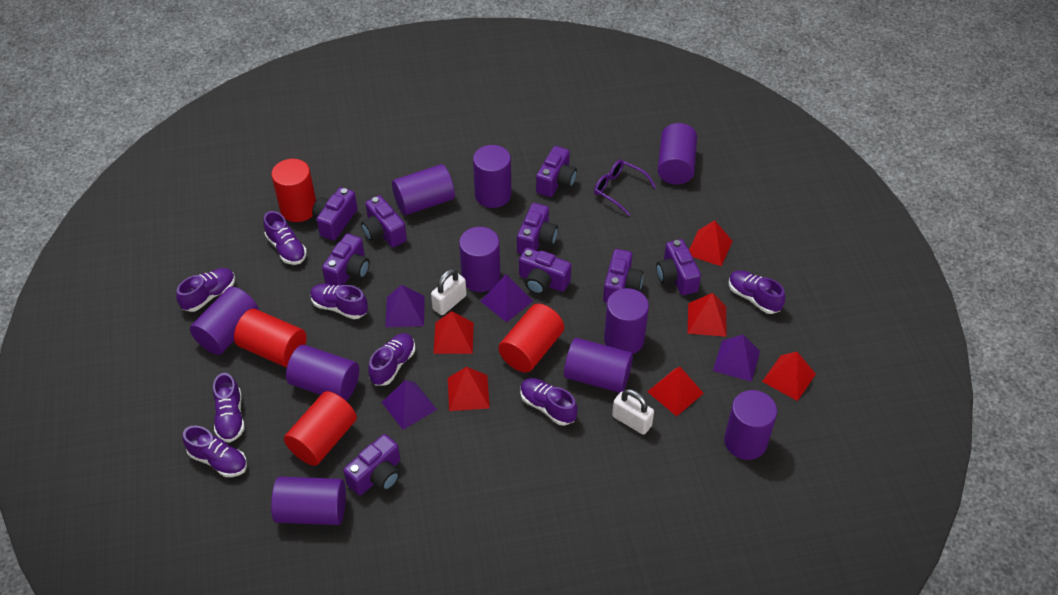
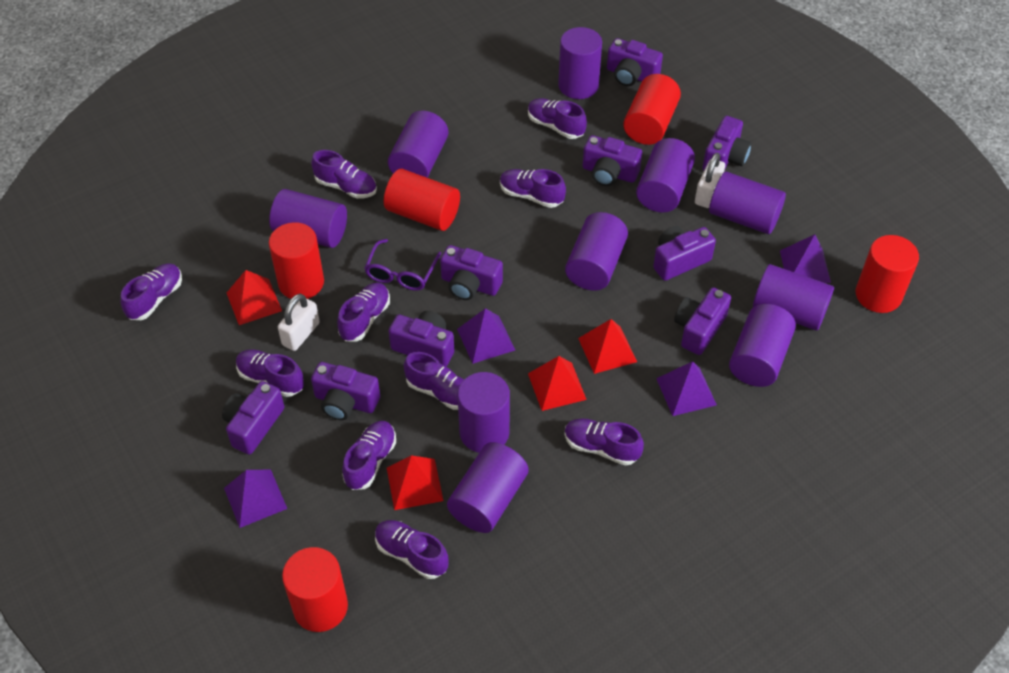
purple shoe: [176,268,235,312] [182,426,247,477] [213,373,245,443] [263,211,307,265] [310,284,368,319] [368,333,415,386] [520,378,577,426] [729,270,785,314] = 8 -> [121,263,182,320] [236,349,304,397] [311,150,377,199] [337,283,390,342] [342,420,396,490] [375,520,449,579] [404,352,464,410] [500,169,566,208] [528,98,587,139] [564,418,644,466] = 10
red cylinder: [234,309,307,367] [271,159,316,222] [284,391,357,466] [498,304,564,372] = 4 -> [269,222,324,299] [282,547,348,632] [384,169,460,231] [623,74,681,145] [856,235,919,313] = 5
red pyramid: [434,311,474,354] [448,367,490,411] [647,367,704,416] [688,293,726,337] [689,220,733,266] [762,352,816,401] = 6 -> [227,270,282,325] [387,455,444,510] [528,356,587,411] [578,319,637,374] = 4

